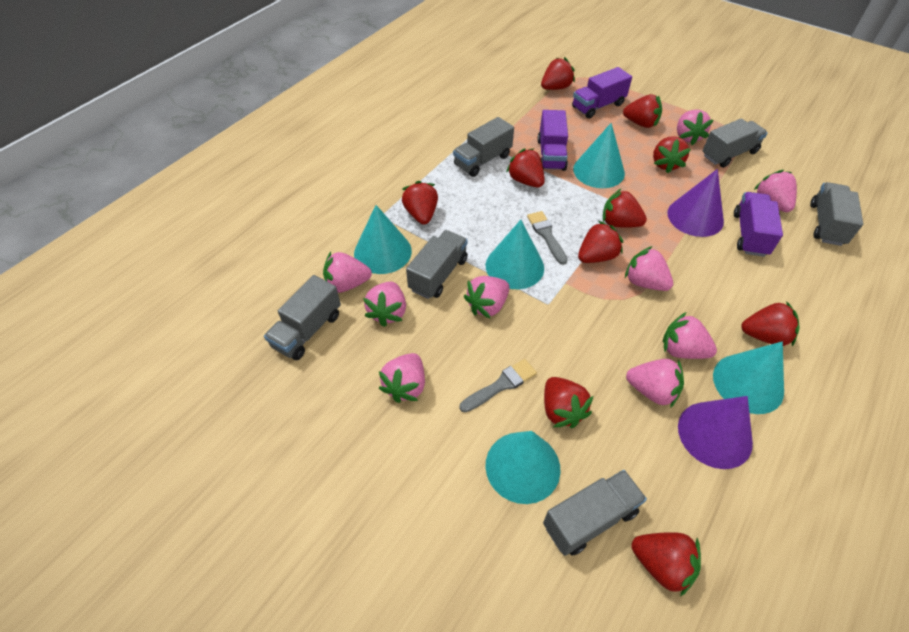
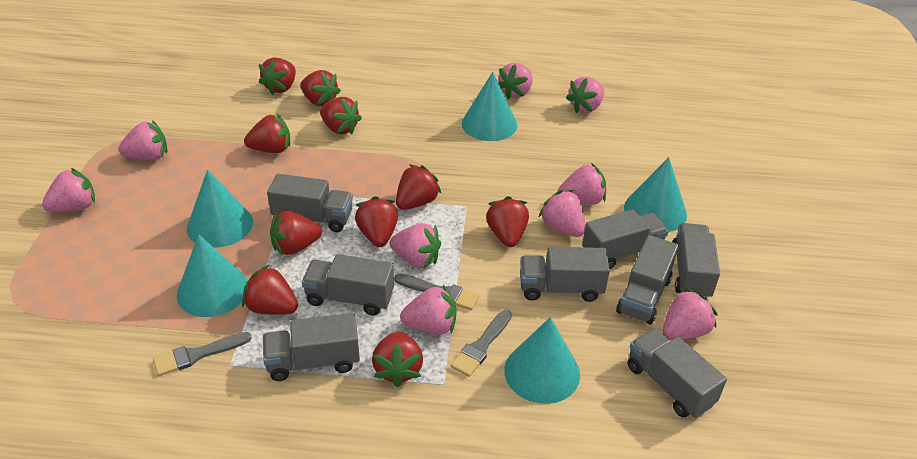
grey brush: [460,359,537,412] [527,211,567,265] = 2 -> [153,332,252,376] [394,273,480,310] [451,310,512,377] = 3
grey truck: [264,275,341,360] [406,230,468,299] [453,117,514,177] [543,470,647,556] [703,118,768,168] [810,182,863,246] = 6 -> [263,313,360,381] [267,174,353,232] [302,254,394,315] [520,247,610,302] [582,209,669,269] [616,235,679,324] [628,328,727,418] [672,223,720,299] = 8
purple cone: [667,169,724,237] [678,396,753,469] = 2 -> none = 0
purple truck: [537,110,568,171] [572,67,632,119] [734,192,783,257] = 3 -> none = 0

